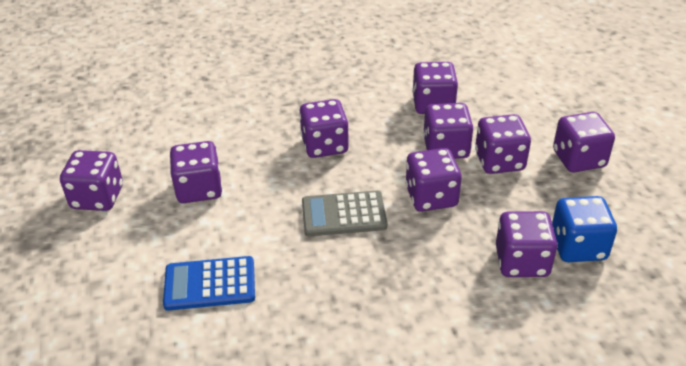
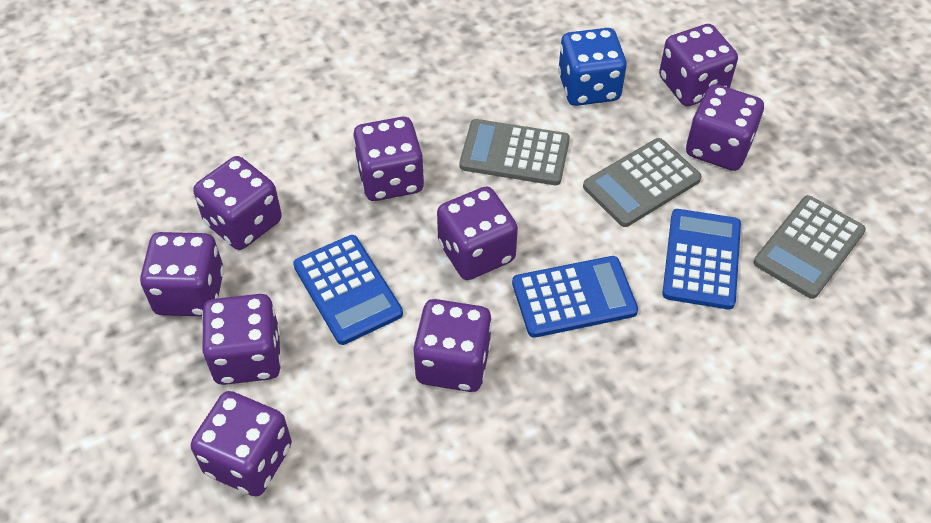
blue calculator: [163,256,255,311] = 1 -> [293,235,403,345] [512,256,638,338] [662,209,741,310] = 3
grey calculator: [302,191,387,236] = 1 -> [460,119,570,185] [583,138,702,227] [754,195,866,299] = 3

